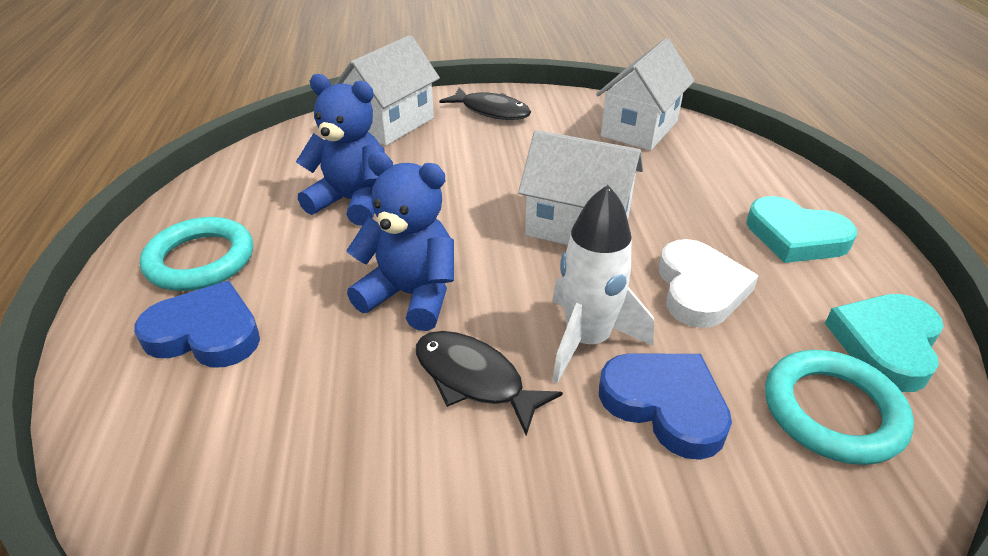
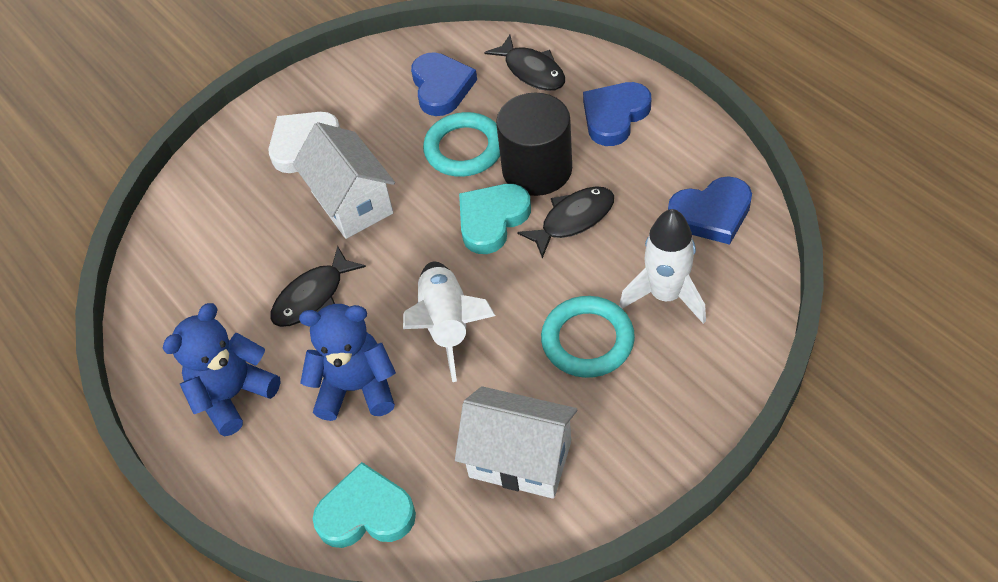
black cylinder: none = 0 -> [496,92,572,196] = 1
black fish: [416,331,563,436] [439,88,531,120] = 2 -> [270,246,366,327] [484,35,565,91] [517,186,614,259] = 3
blue heart: [134,281,260,367] [599,353,732,460] = 2 -> [411,52,477,116] [583,82,651,146] [668,176,752,245] = 3
white house: [334,35,440,146] [518,130,643,245] [596,38,695,151] = 3 -> [293,122,395,239] [455,386,577,499] = 2
white rocket: [552,185,654,384] = 1 -> [403,262,495,382] [619,209,706,324] = 2

